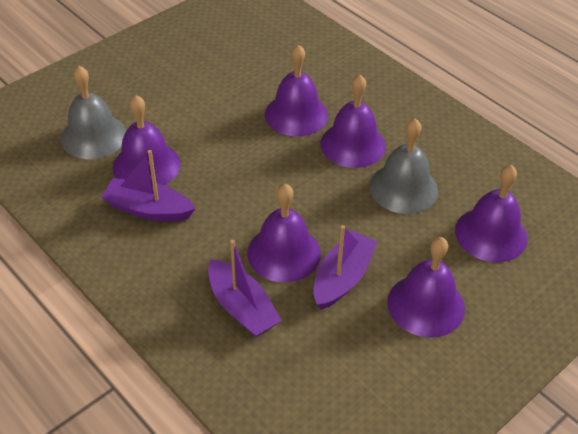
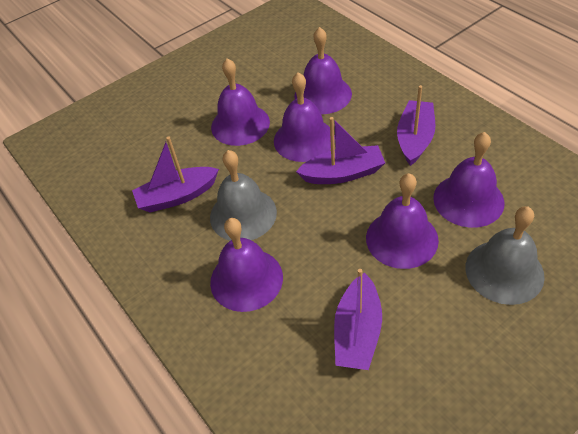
purple boat: [101,150,196,221] [208,240,282,337] [314,225,378,310] = 3 -> [132,137,219,213] [296,117,385,184] [334,269,382,370] [397,85,435,166] = 4

